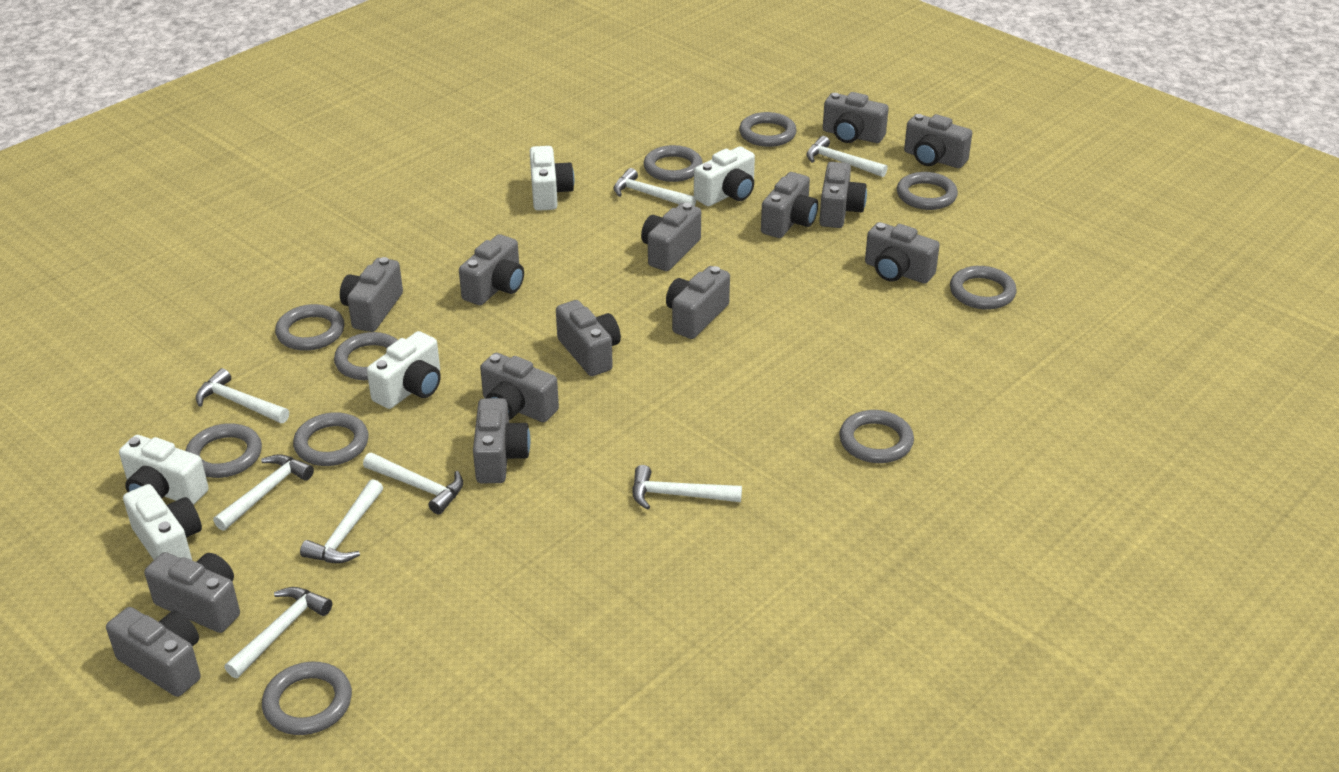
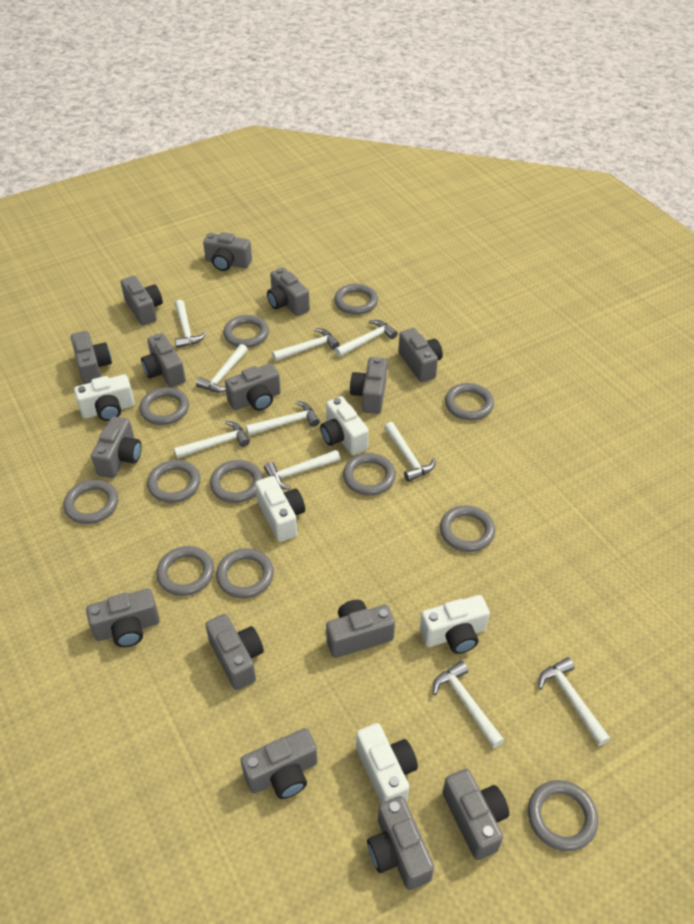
grey camera: [106,607,201,697] [144,552,240,633] [340,257,403,332] [459,234,524,305] [473,398,530,483] [480,353,559,422] [556,300,621,376] [641,203,701,271] [666,266,730,339] [761,172,818,238] [819,162,867,228] [823,92,889,143] [865,222,940,284] [904,114,972,168] = 14 -> [71,331,112,384] [86,588,160,647] [91,416,142,478] [121,276,163,326] [141,333,186,387] [203,232,252,271] [205,614,264,690] [225,363,281,411] [240,728,317,799] [267,267,310,316] [326,600,395,658] [350,357,387,414] [367,796,434,890] [398,328,443,382] [442,768,509,860] = 15
grey ring: [186,423,262,478] [262,662,352,735] [275,304,345,351] [293,412,369,466] [334,332,398,380] [644,145,703,182] [739,112,797,147] [839,410,914,463] [897,172,958,210] [950,266,1017,310] = 10 -> [63,480,118,524] [139,387,189,425] [147,460,201,503] [156,546,214,596] [210,460,263,503] [216,548,274,599] [223,315,269,348] [334,284,378,315] [343,453,396,496] [440,505,495,552] [445,383,494,420] [528,780,598,851] = 12
white hammer: [196,368,289,423] [213,454,314,531] [224,587,332,678] [300,479,383,563] [363,453,463,514] [613,168,696,206] [632,465,742,510] [806,136,888,177] = 8 -> [174,421,250,459] [175,300,207,348] [196,344,248,393] [246,401,320,436] [264,450,340,490] [272,328,339,361] [335,320,398,357] [384,422,436,482] [432,661,504,748] [538,657,610,746] = 10

